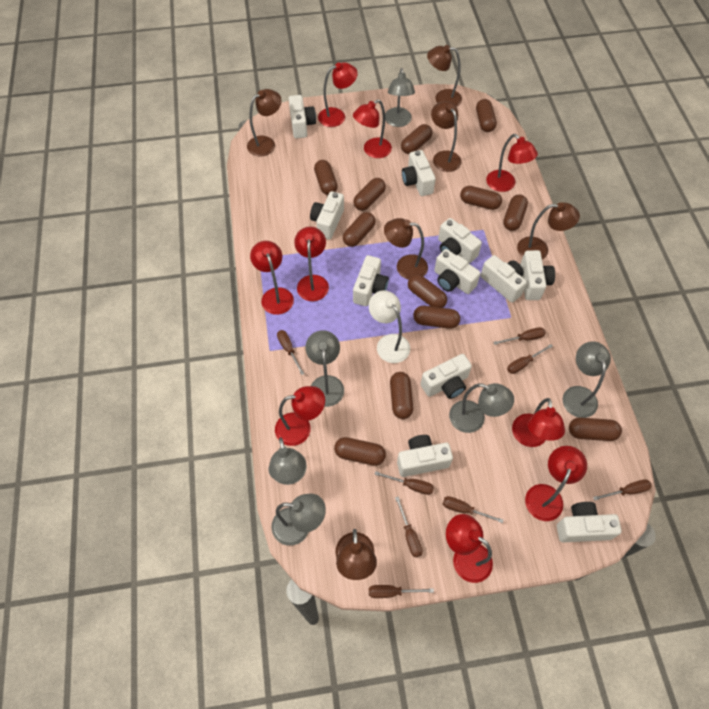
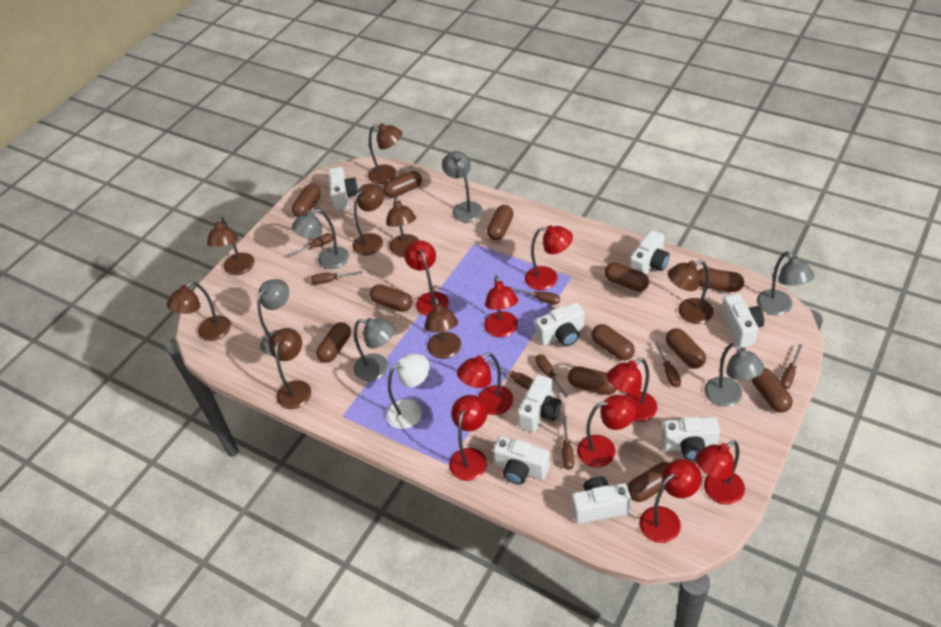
brown lamp: [247,89,282,156] [335,529,377,580] [384,218,428,280] [427,45,462,107] [431,101,461,172] [517,202,580,259] = 6 -> [167,281,231,341] [207,216,254,275] [269,328,311,409] [352,184,384,255] [368,124,402,184] [386,197,419,257] [425,297,461,359] [668,260,714,324] = 8
white camera: [289,95,316,138] [310,191,344,239] [353,255,389,306] [397,435,453,477] [402,150,436,196] [421,354,472,399] [434,249,481,294] [438,218,482,263] [480,255,527,303] [520,250,555,300] [557,502,622,542] = 11 -> [329,167,358,211] [493,436,550,484] [518,374,561,433] [535,302,584,346] [572,476,631,524] [630,230,670,275] [661,417,720,461] [721,293,764,347] = 8

